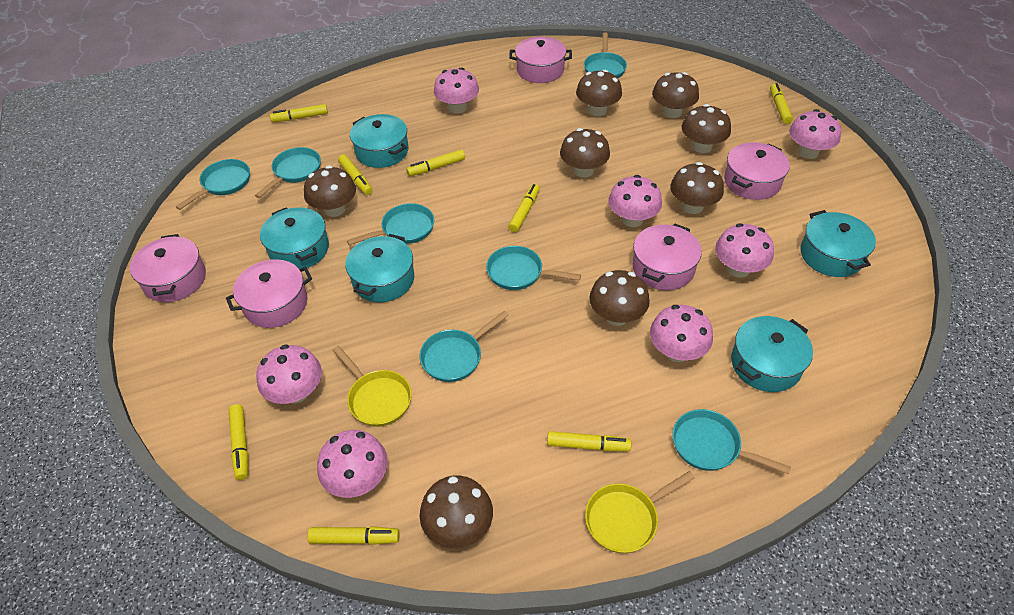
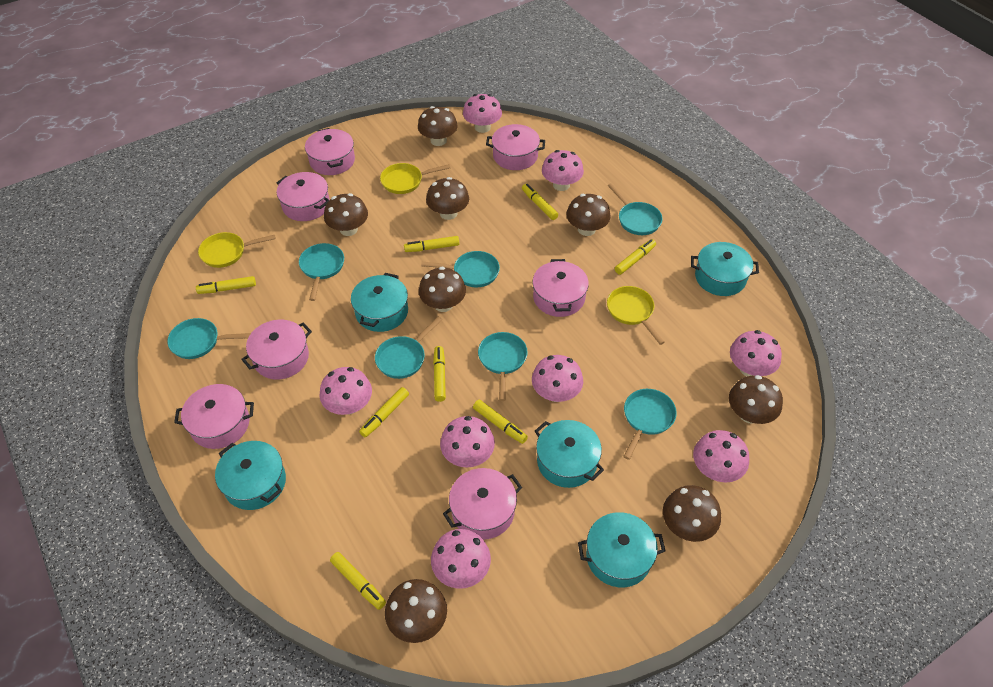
pink mushroom: [256,345,322,404] [317,430,388,498] [434,67,479,114] [608,175,662,227] [650,305,713,362] [715,223,774,278] [789,109,841,159] = 7 -> [319,367,372,415] [431,529,491,589] [440,416,495,467] [463,94,502,133] [532,355,583,402] [542,150,584,191] [693,430,749,483] [730,330,782,376] = 8
pink pot: [130,234,206,302] [226,259,312,328] [509,37,572,83] [632,224,702,290] [724,142,790,200] = 5 -> [174,384,254,449] [241,320,312,380] [276,172,330,221] [305,128,355,175] [443,468,522,540] [486,124,545,170] [532,259,589,317] = 7
yellow pan: [333,346,412,427] [585,471,695,553] = 2 -> [198,232,276,268] [380,163,450,194] [607,286,665,345] = 3

